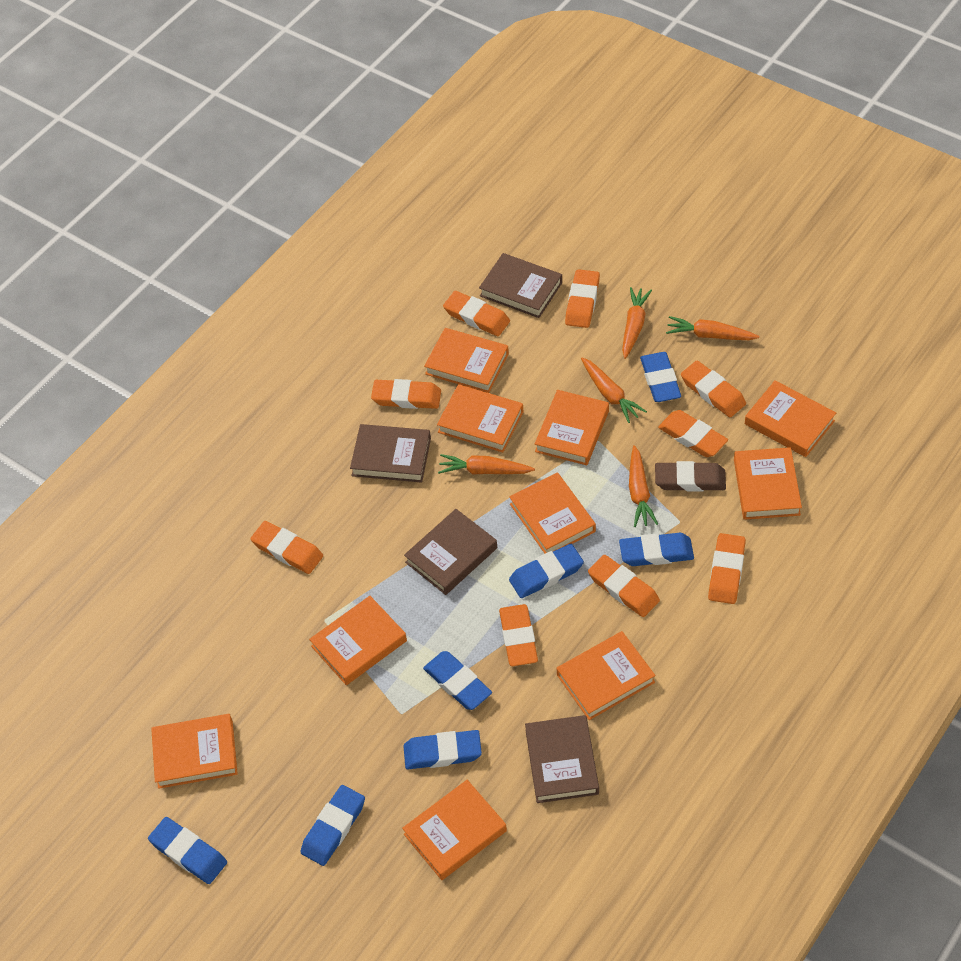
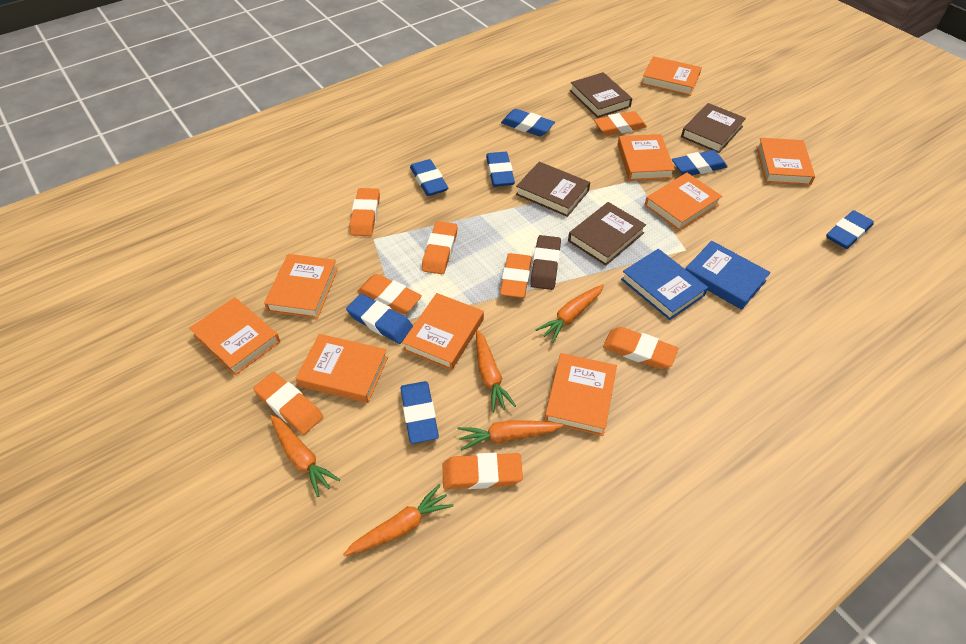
blue book: none = 0 -> [621,249,708,320] [685,241,771,310] = 2
orange book: [151,714,238,789] [309,596,407,685] [402,780,507,880] [424,328,509,393] [437,384,524,453] [509,472,596,554] [535,390,609,465] [557,631,656,720] [734,447,802,520] [745,380,836,457] = 10 -> [189,297,280,375] [264,254,338,318] [296,334,388,403] [402,293,484,370] [544,353,617,436] [618,134,675,181] [641,56,702,96] [644,173,722,231] [757,138,815,185] = 9
orange eraser: [250,521,323,574] [371,379,441,409] [443,291,510,336] [499,604,538,666] [565,269,600,328] [588,555,660,617] [658,410,728,457] [681,361,746,417] [708,533,746,604] = 9 -> [253,372,323,435] [350,188,380,236] [357,274,422,314] [422,221,458,274] [443,453,523,489] [500,253,532,298] [594,111,647,136] [603,327,679,369] = 8

